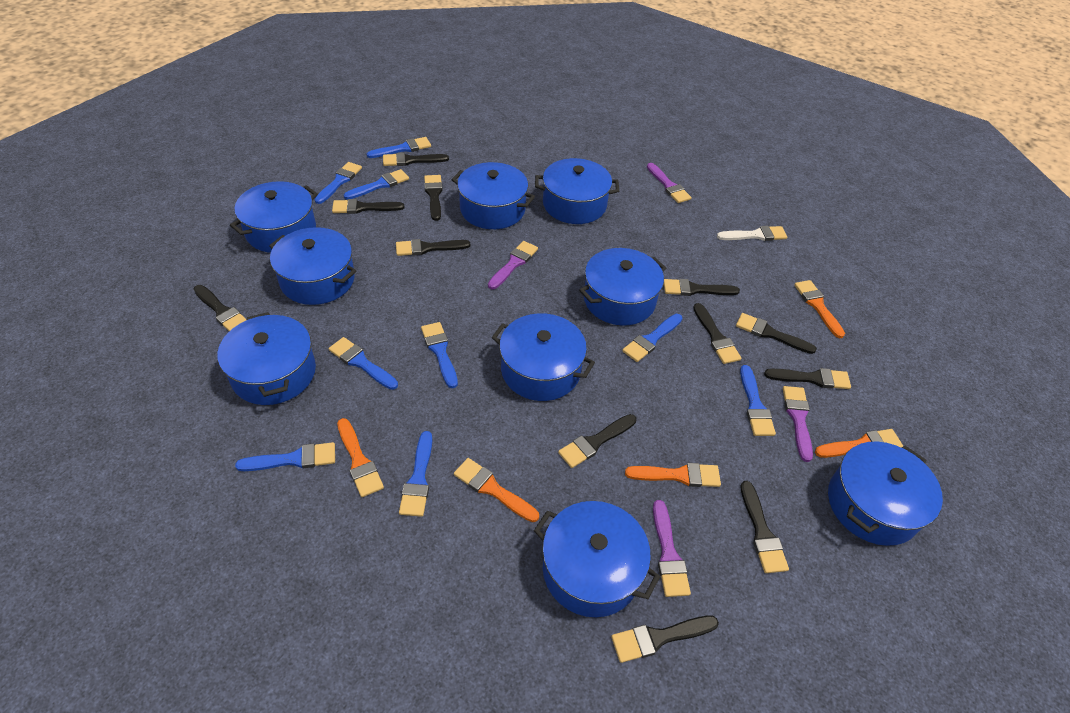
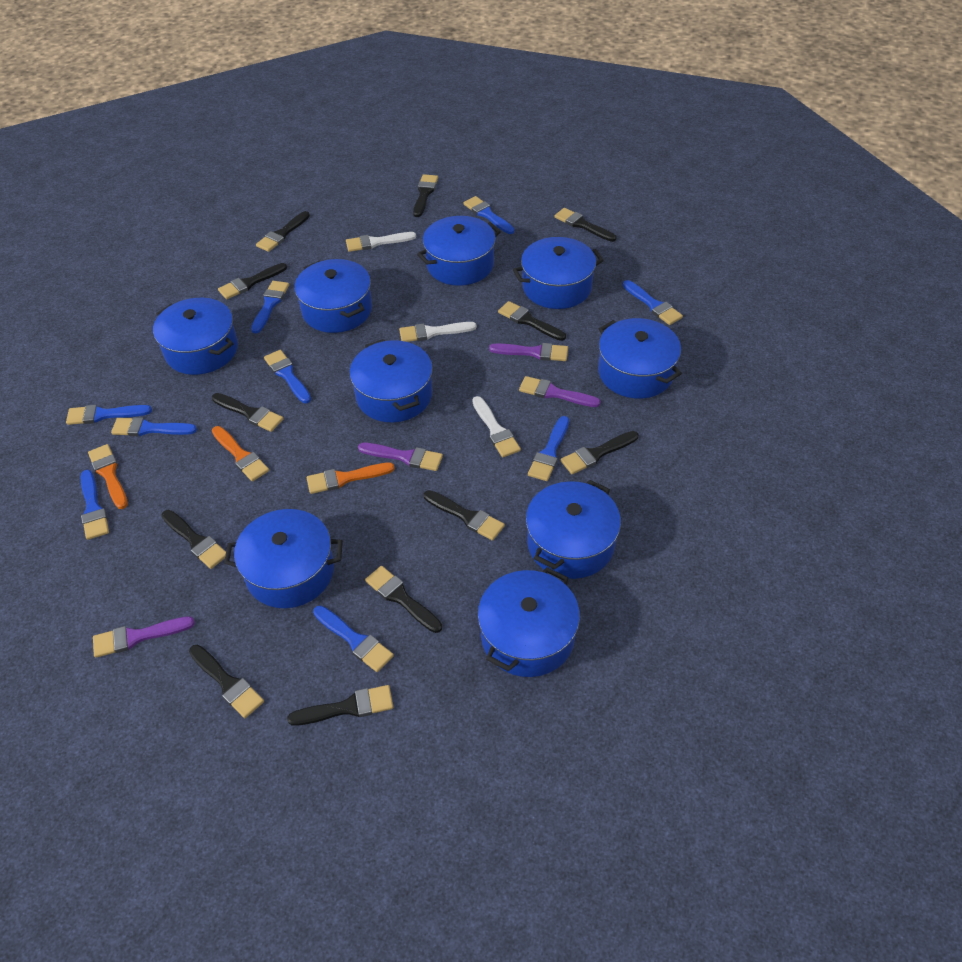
orange brush: [337,418,384,497] [454,458,539,522] [625,463,721,487] [794,280,845,338] [815,429,903,458] = 5 -> [88,444,128,509] [212,426,269,481] [307,462,395,494] = 3
white brush: [717,226,787,241] = 1 -> [346,232,416,252] [399,322,477,342] [472,396,521,457] = 3

